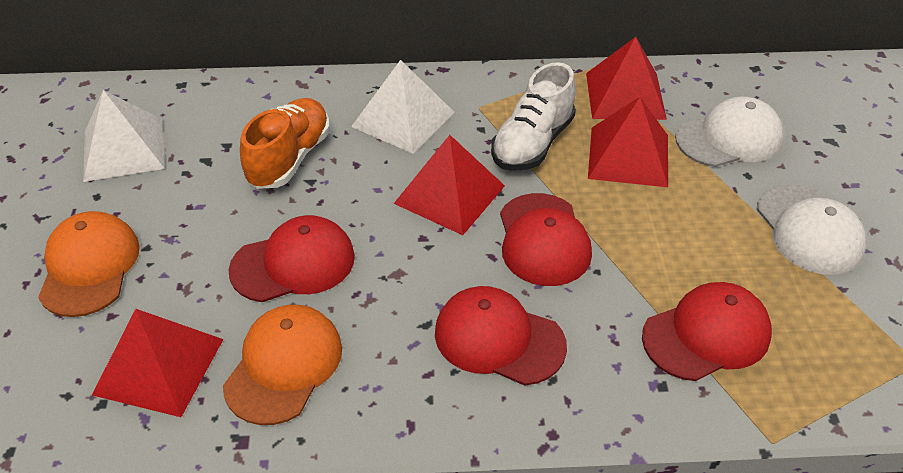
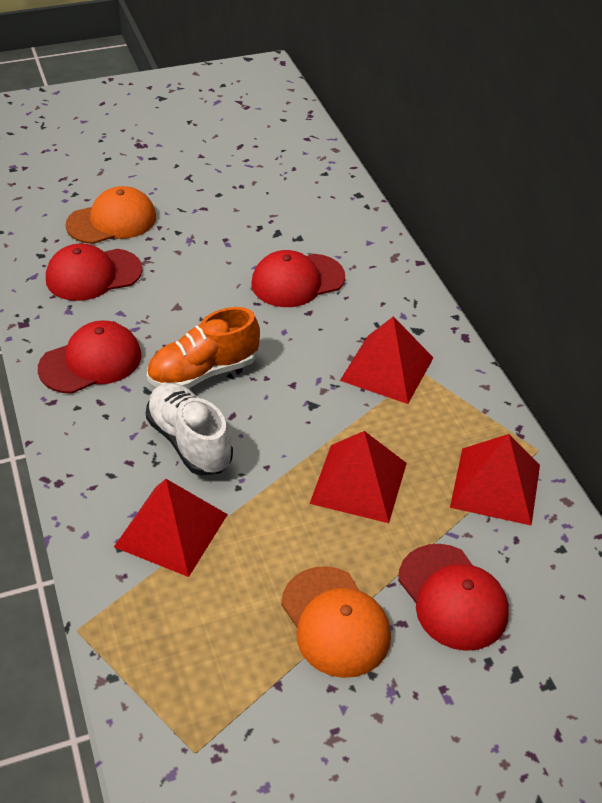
white cap: [675,97,784,167] [757,184,867,275] = 2 -> none = 0
white pyramid: [83,90,165,182] [351,60,454,154] = 2 -> none = 0

